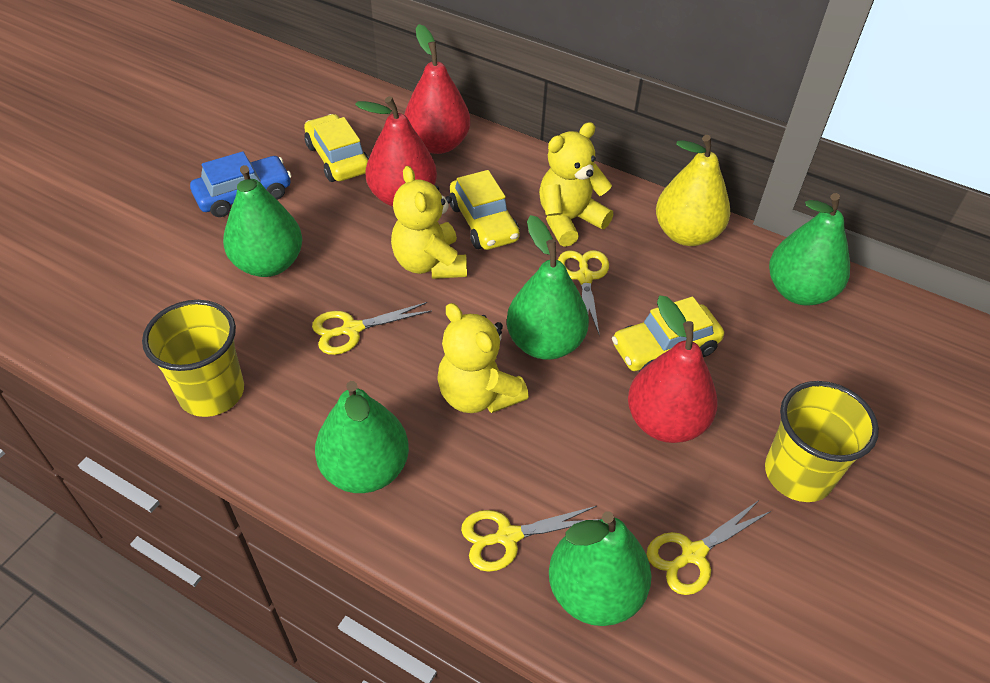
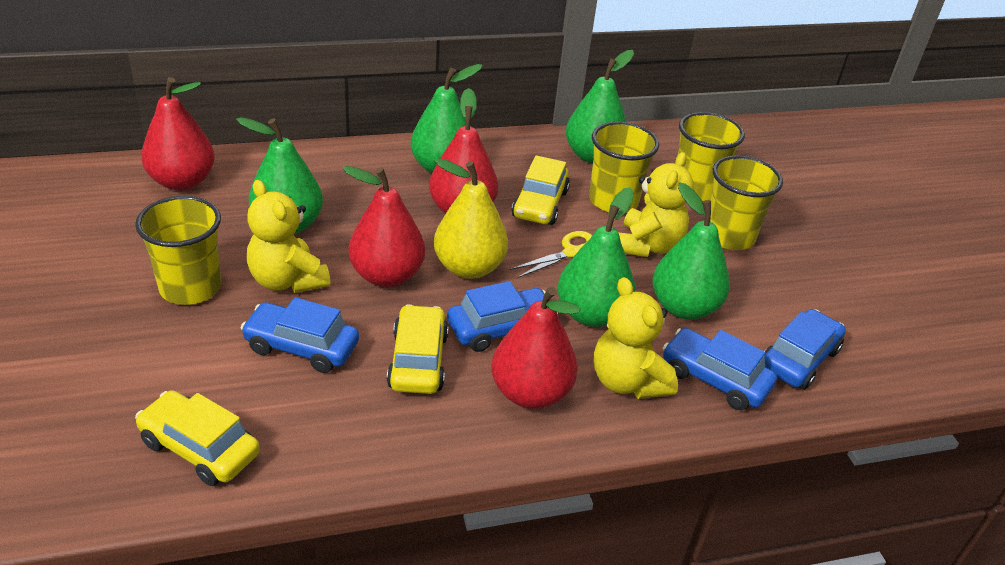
blue car: [190,151,291,217] = 1 -> [241,297,359,373] [447,281,558,352] [663,328,777,410] [764,309,846,389] = 4
red pear: [355,96,437,207] [404,24,470,154] [628,296,718,443] = 3 -> [141,77,215,191] [343,166,425,287] [429,88,498,214] [491,286,581,409] = 4
yellow cup: [142,300,244,417] [765,381,879,502] = 2 -> [135,196,221,305] [589,122,659,212] [678,112,745,201] [710,155,783,250] = 4
yellow scissors: [312,302,432,355] [461,506,601,572] [558,250,609,336] [647,500,771,595] = 4 -> [510,231,592,278] = 1

